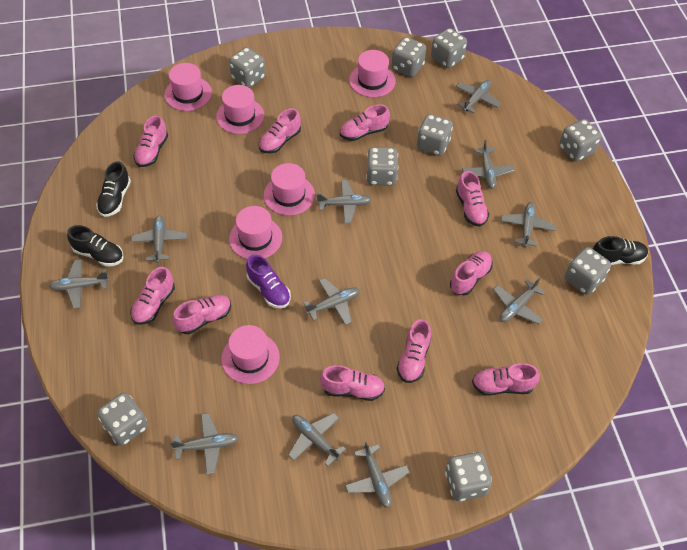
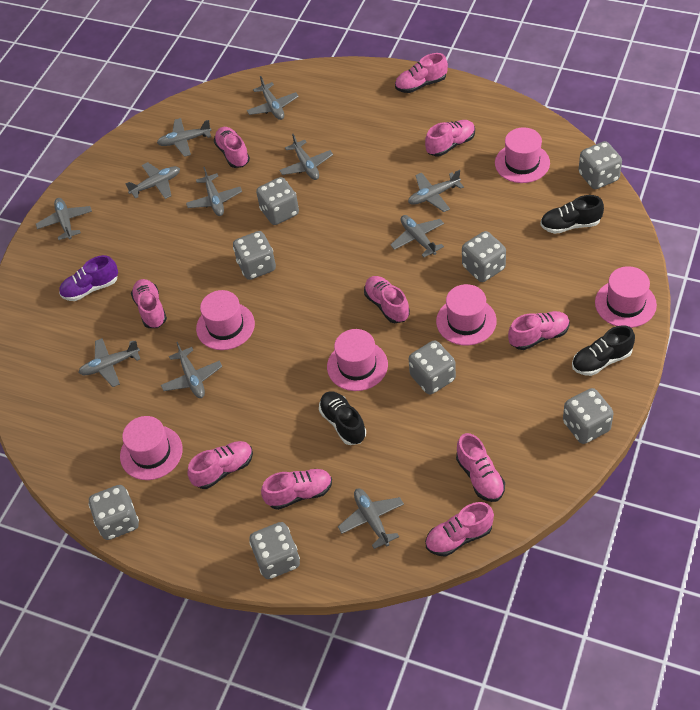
grey dice: [97,392,148,446] [229,47,265,88] [366,147,398,186] [392,37,426,77] [417,114,453,156] [431,28,467,68] [445,452,492,501] [559,119,601,162] [565,247,611,295] = 9 -> [88,485,139,540] [233,231,276,280] [249,522,300,579] [256,177,299,225] [409,340,456,395] [462,231,506,282] [563,388,614,444] [579,141,622,189] = 8

